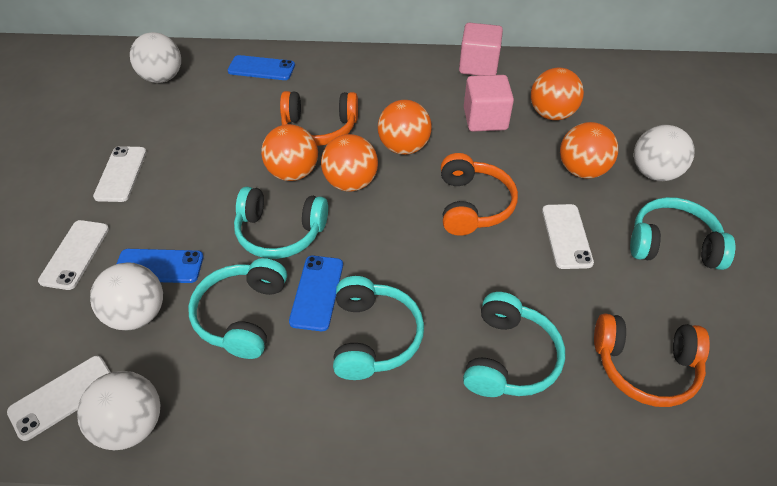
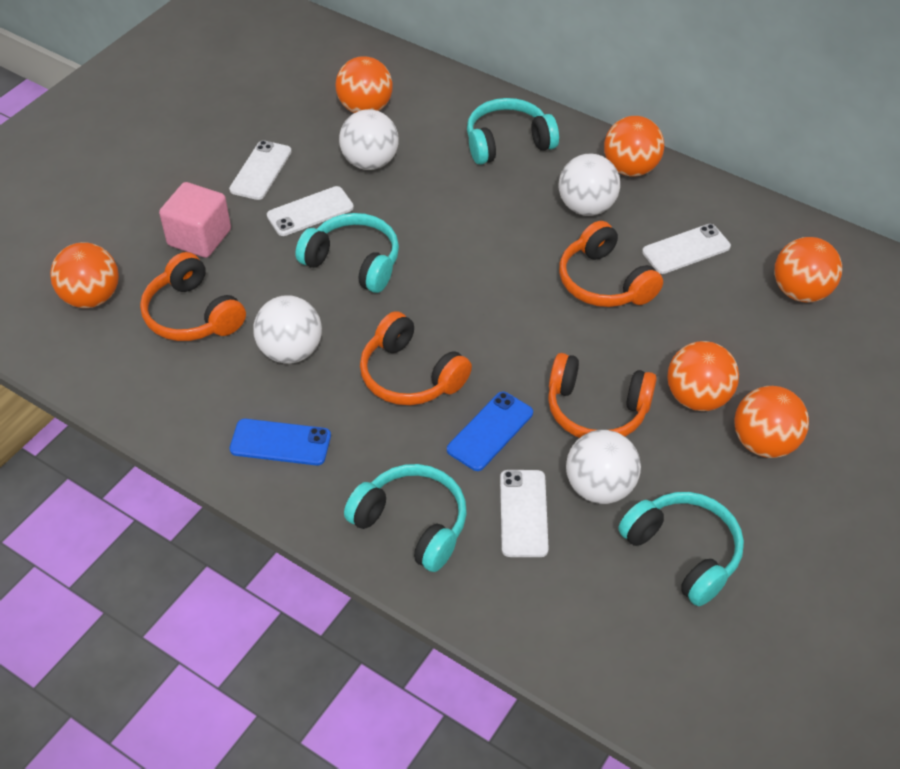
blue phone: [117,249,204,283] [228,55,295,80] [289,256,343,331] = 3 -> [230,419,331,466] [447,391,533,471] = 2
orange ball: [261,124,318,181] [321,134,378,191] [378,100,432,155] [531,68,584,120] [560,122,618,179] = 5 -> [50,242,119,308] [336,56,393,113] [604,116,664,177] [667,341,739,411] [734,386,809,458] [775,237,842,303] = 6
orange headphones: [280,91,358,146] [441,153,518,236] [594,313,710,407] = 3 -> [140,252,246,341] [360,311,472,405] [548,353,657,438] [559,221,663,307] = 4
pink cube: [459,23,503,76] [464,75,514,132] = 2 -> [159,182,231,258] = 1
turquoise headphones: [188,258,287,359] [234,186,328,259] [333,276,424,380] [463,292,565,397] [630,197,735,270] = 5 -> [295,213,399,293] [344,464,467,572] [467,98,559,165] [618,492,744,606] = 4

